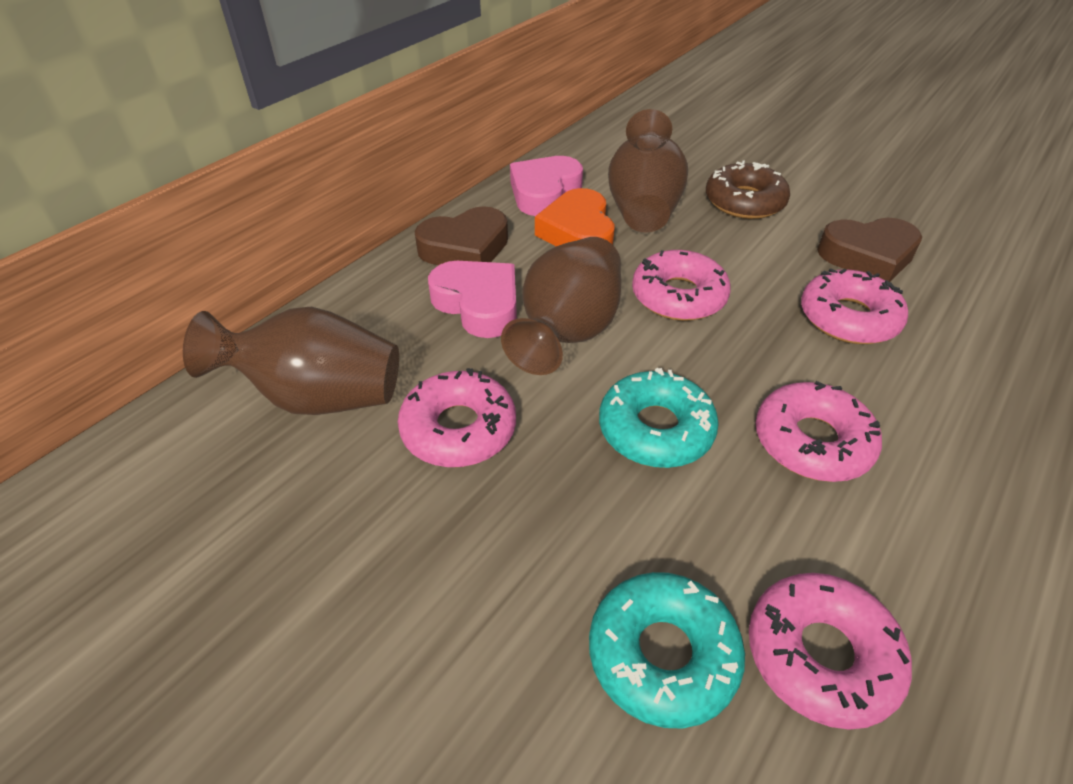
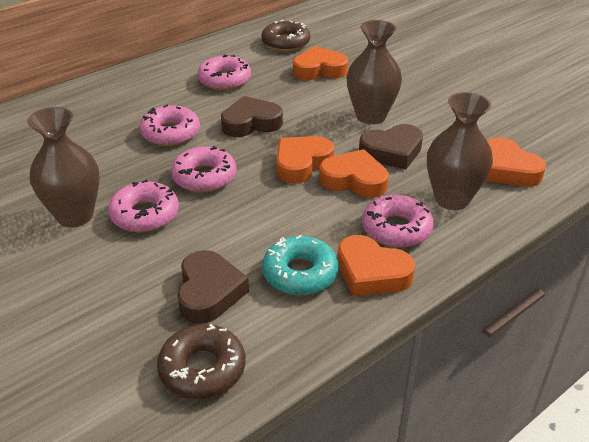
brown donut: [706,160,790,219] = 1 -> [157,324,245,399] [261,20,310,52] = 2
brown heart: [415,206,508,265] [817,218,922,282] = 2 -> [177,250,249,324] [221,96,283,137] [359,124,423,169] = 3
orange heart: [535,188,615,246] = 1 -> [276,136,334,184] [293,46,348,80] [319,149,389,198] [337,235,415,297] [485,137,546,187] = 5
pink heart: [428,261,517,338] [510,156,583,216] = 2 -> none = 0
turquoise donut: [589,572,745,729] [599,368,719,468] = 2 -> [262,235,339,295] = 1

